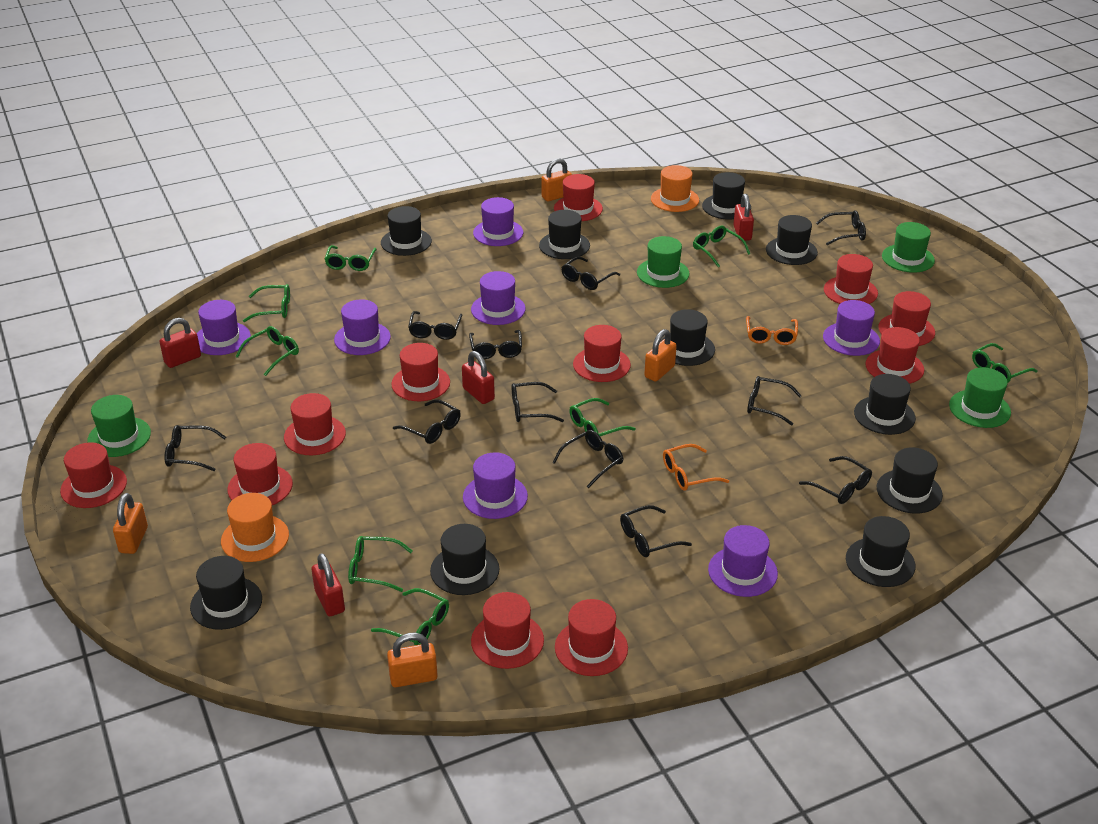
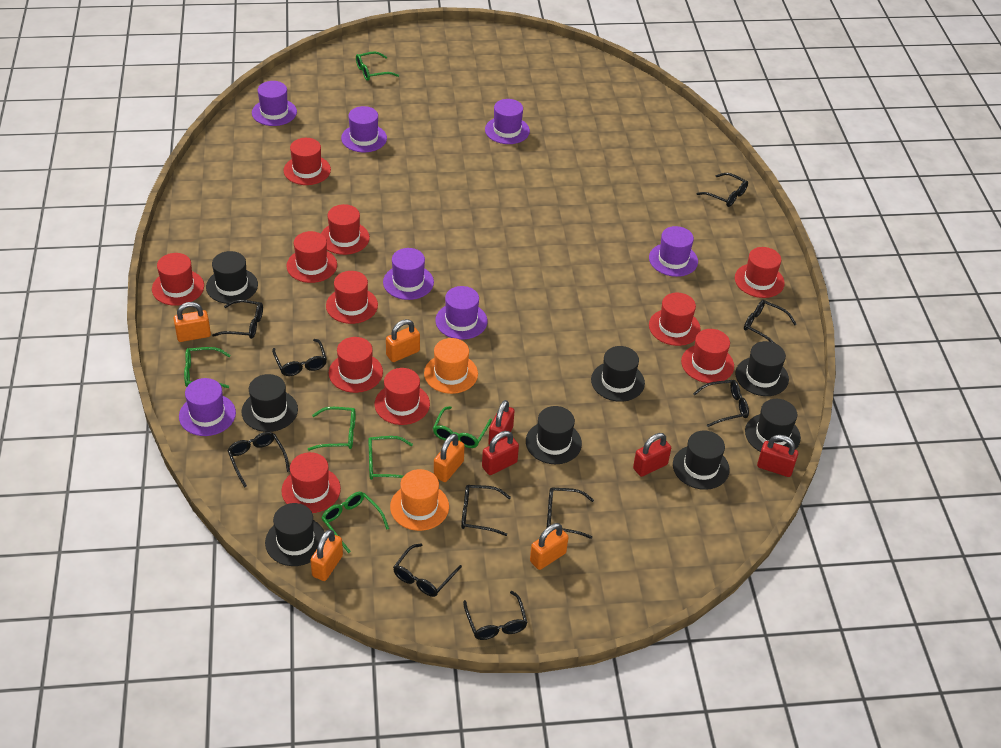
black glasses: [165,425,226,471] [393,400,461,444] [408,311,462,340] [469,330,522,359] [512,382,564,422] [552,430,623,488] [561,257,620,290] [620,505,692,557] [747,376,802,426] [799,456,872,504] [816,210,866,245] = 11 -> [212,299,263,339] [227,432,290,488] [272,339,327,376] [393,543,462,597] [461,485,511,536] [463,591,528,640] [547,487,594,539] [693,380,749,427] [697,173,748,207] [744,300,797,343] = 10
black hat: [190,556,262,630] [381,206,432,256] [430,524,499,595] [539,210,590,259] [660,309,715,366] [702,172,751,220] [766,215,818,265] [846,516,916,587] [854,374,916,435] [877,447,943,514] = 10 -> [206,251,258,304] [242,374,298,432] [265,503,325,566] [526,406,582,464] [591,346,645,402] [673,430,730,490] [735,341,789,396] [745,399,801,452] = 8
green glasses: [235,326,299,376] [243,284,290,322] [325,245,377,271] [348,536,413,592] [371,588,449,645] [569,398,636,436] [693,226,750,268] [972,343,1038,382] = 8 -> [184,347,230,388] [308,407,356,451] [322,492,389,553] [356,52,399,81] [368,436,413,480] [433,406,492,448] = 6
green hat: [87,395,151,457] [637,236,690,288] [882,222,935,273] [949,367,1011,428] = 4 -> none = 0
orange glasses: [663,444,729,491] [746,316,798,345] = 2 -> none = 0
orange padlock: [113,493,148,554] [387,633,438,687] [541,159,572,201] [644,329,677,381] = 4 -> [173,302,211,342] [310,529,343,581] [386,319,420,362] [434,434,465,482] [530,523,568,570] = 5

